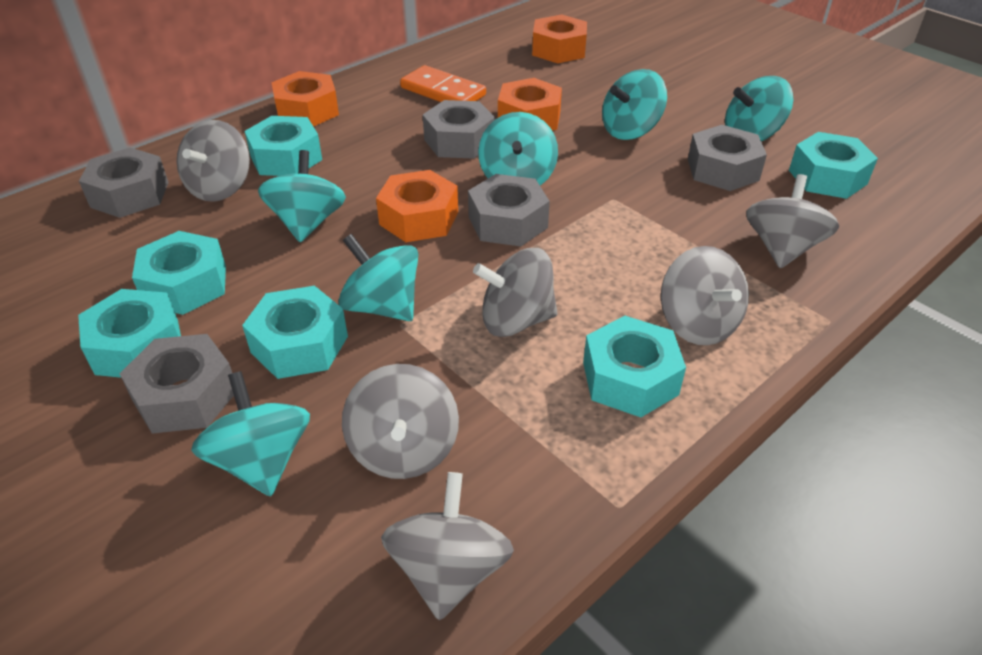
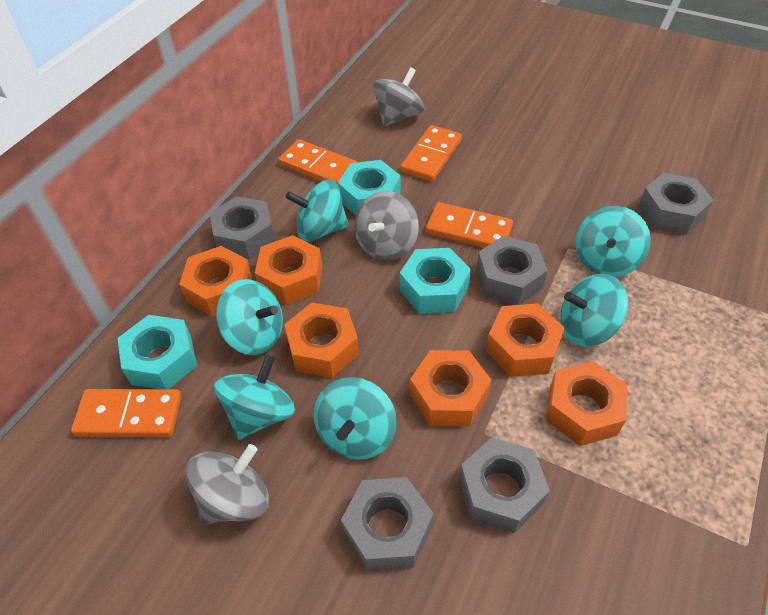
grey spinning top: [177,120,250,202] [342,364,459,479] [381,472,514,620] [473,248,558,337] [661,246,749,345] [746,174,839,268] = 6 -> [185,444,269,525] [354,191,419,261] [373,67,424,127] = 3
orange domino: [400,65,486,102] = 1 -> [71,389,182,437] [278,139,357,184] [400,125,462,182] [426,202,513,248] = 4
orange nut: [271,71,339,127] [376,170,458,242] [498,78,562,131] [532,14,587,63] = 4 -> [179,246,252,317] [255,235,322,305] [284,303,359,378] [410,350,491,426] [486,303,565,377] [546,361,628,446] = 6
turquoise nut: [78,289,181,378] [132,231,226,315] [242,286,348,379] [244,116,322,176] [583,316,686,417] [789,132,878,199] = 6 -> [118,315,197,389] [338,160,401,215] [400,248,471,314] = 3

